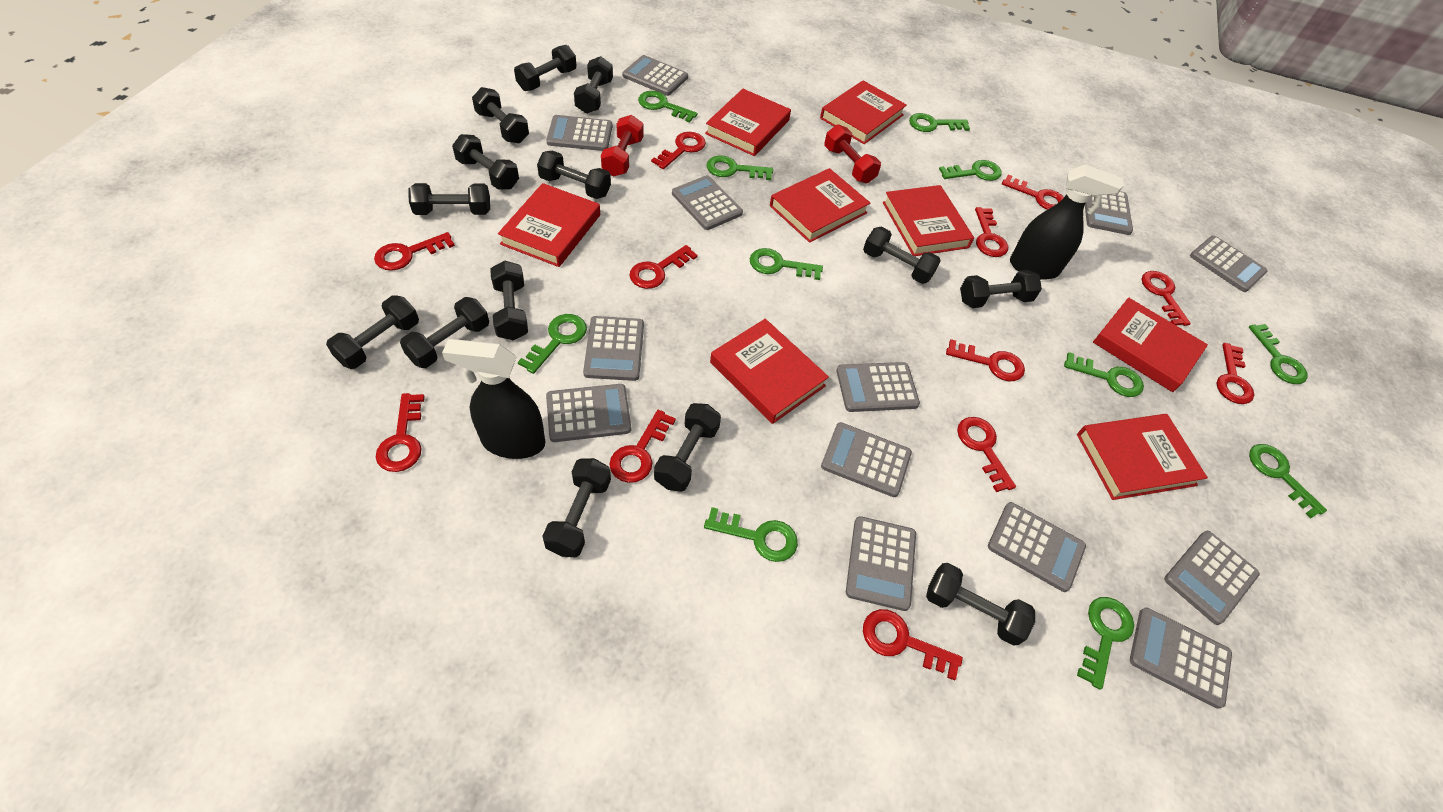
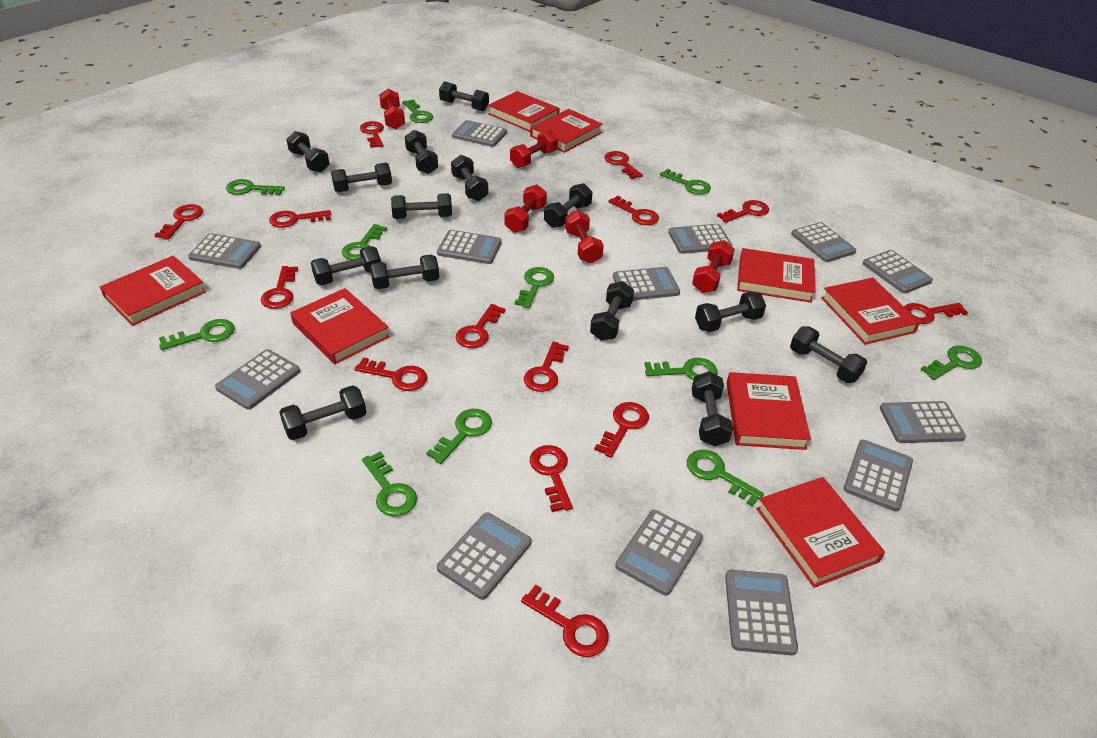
black spray bottle: [442,339,545,459] [1010,164,1123,280] = 2 -> none = 0
red dumbbell: [601,115,644,176] [824,124,881,183] = 2 -> [379,89,405,129] [504,185,547,233] [510,130,558,168] [565,210,604,263] [692,240,735,293] = 5
red key: [374,232,455,271] [376,393,424,472] [610,410,676,483] [629,245,698,289] [651,132,706,169] [863,609,963,681] [946,339,1025,381] [957,417,1016,492] [975,207,1008,257] [1002,174,1064,210] [1142,271,1191,326] [1216,343,1255,404] = 12 -> [155,204,203,240] [261,266,298,309] [269,210,331,228] [355,357,427,391] [360,121,384,148] [456,304,505,348] [521,584,609,657] [524,342,569,392] [530,445,573,512] [594,402,649,458] [604,151,643,179] [608,196,659,225] [717,200,769,223] [904,303,968,324] = 14

